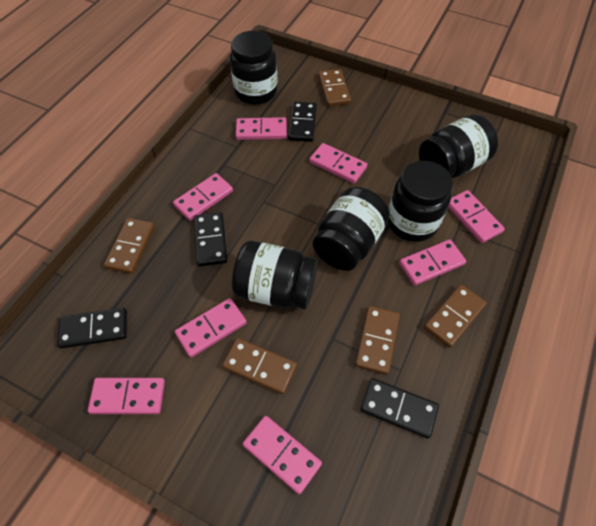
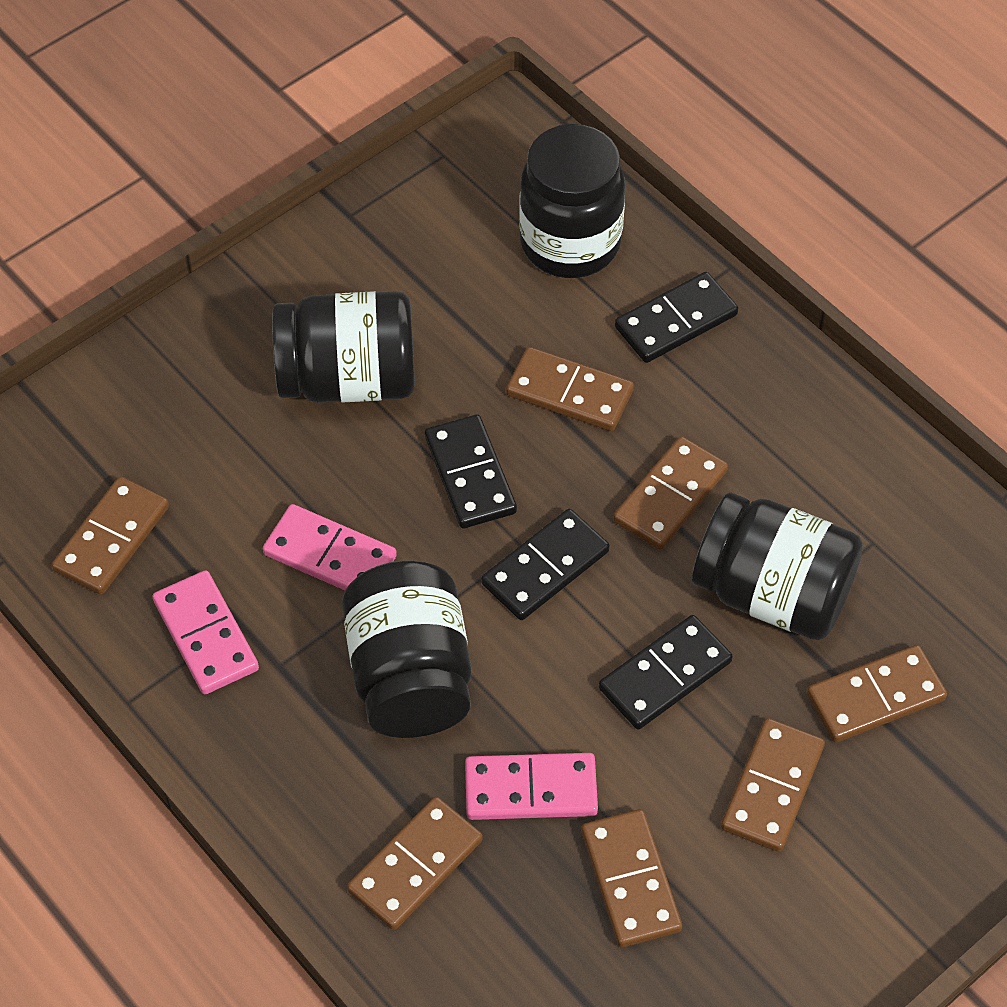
black jar: [230,31,278,105] [232,241,318,309] [313,187,390,271] [388,161,453,242] [419,114,498,178] = 5 -> [272,291,415,403] [342,560,471,738] [519,124,625,278] [692,493,863,640] = 4
brown domino: [104,218,155,274] [222,338,297,394] [319,69,351,106] [355,306,400,375] [424,284,487,348] = 5 -> [52,477,169,595] [347,797,483,930] [506,347,634,431] [581,809,682,947] [613,436,728,550] [721,718,825,852] [807,645,947,743] = 7
pink domino: [88,378,165,414] [173,173,233,221] [175,298,247,358] [236,117,287,140] [243,416,322,494] [309,143,367,183] [399,239,466,286] [448,190,505,243] = 8 -> [153,570,259,694] [263,504,397,590] [465,753,598,820] = 3

